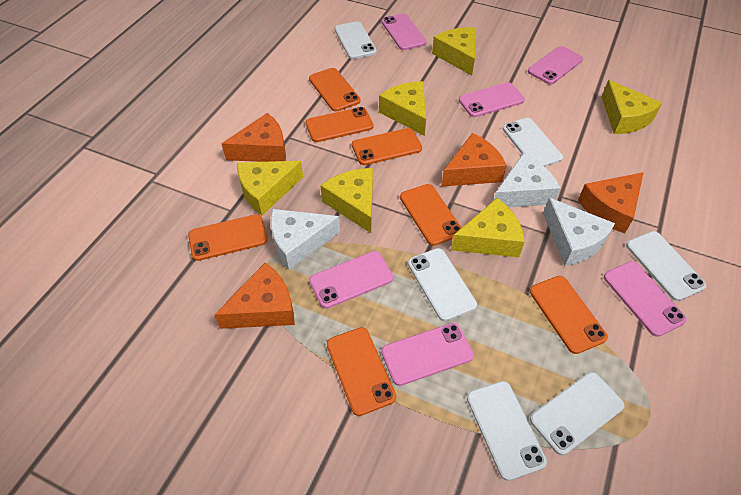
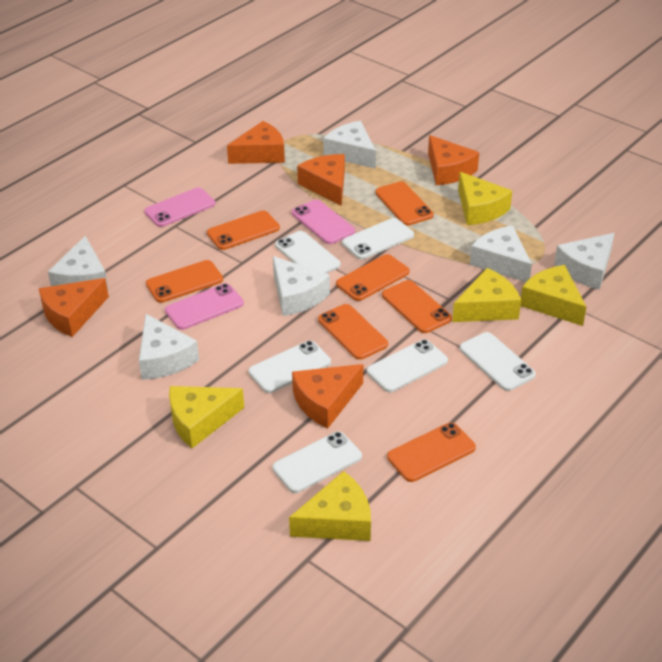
orange cheese: [214,263,295,329] [222,113,286,162] [441,133,507,187] [578,172,644,234] = 4 -> [39,278,109,337] [227,121,285,164] [292,364,363,428] [297,154,345,206] [428,135,479,185] = 5
pink phone: [309,251,393,309] [381,323,474,386] [382,14,427,50] [459,82,525,117] [528,46,583,85] [604,261,687,337] = 6 -> [144,188,215,227] [165,283,244,330] [292,199,355,244] = 3
white cheese: [271,209,340,270] [493,153,560,207] [543,198,615,266] = 3 -> [48,236,108,290] [139,314,199,380] [273,256,330,316] [323,121,376,169] [470,226,532,282] [554,233,614,290] = 6
yellow cheese: [237,161,303,215] [320,168,373,233] [379,81,426,136] [432,27,475,76] [451,198,525,257] [602,80,662,134] = 6 -> [169,386,244,448] [289,471,371,541] [452,268,521,322] [458,172,512,225] [521,265,586,326] = 5

